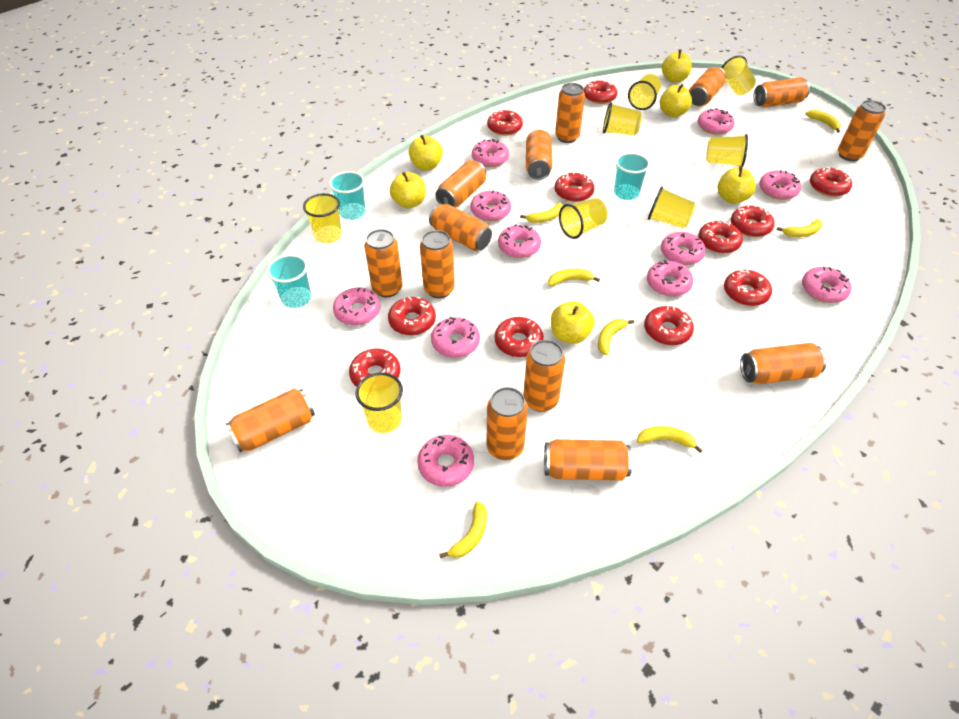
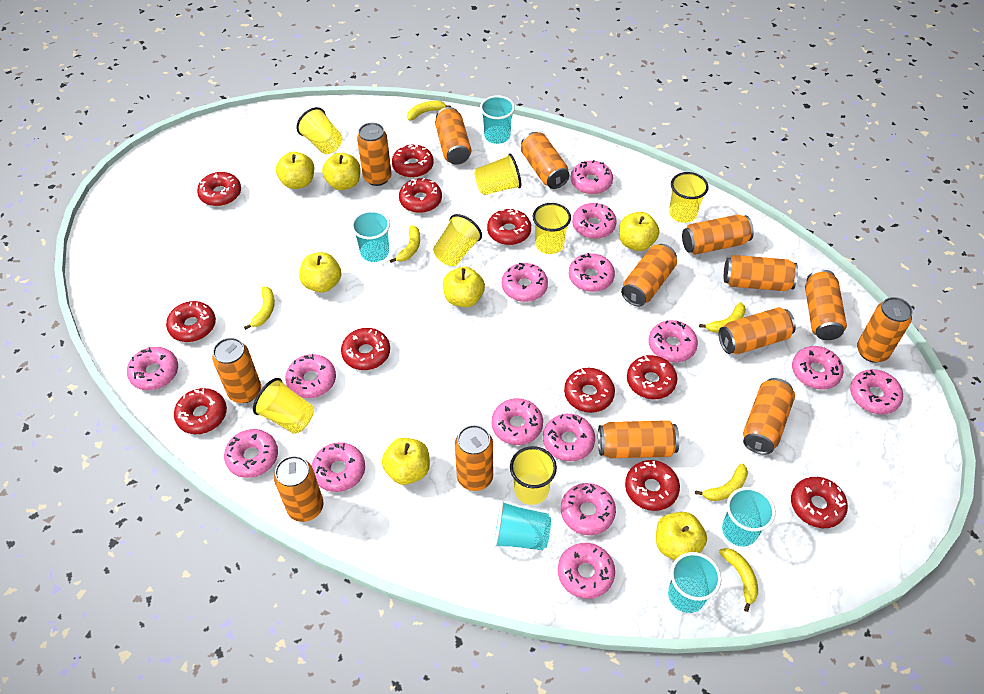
pink donut: [333,288,381,325] [417,435,474,487] [431,317,480,358] [470,191,511,221] [472,139,509,167] [498,224,541,258] [647,260,693,296] [661,232,706,265] [698,108,735,135] [759,170,801,200] [802,267,851,303] = 11 -> [127,347,178,390] [224,429,278,478] [285,354,336,398] [312,442,365,492] [491,398,543,445] [502,263,548,302] [543,414,595,461] [558,543,615,599] [561,483,616,535] [569,253,615,292] [571,160,613,194] [572,203,617,239] [649,320,698,362] [792,346,844,390] [850,369,903,414] = 15
turquoise cup: [267,254,311,308] [329,171,365,220] [614,152,650,200] = 3 -> [351,210,390,262] [480,95,515,144] [493,500,551,550] [668,552,721,613] [722,487,776,547] = 5
yellow apple: [390,172,426,208] [409,135,443,170] [551,301,595,344] [660,84,692,117] [662,50,692,83] [718,166,756,204] = 6 -> [276,152,314,189] [299,252,341,293] [322,153,360,190] [382,438,430,485] [443,267,485,307] [619,212,659,251] [656,512,707,560] = 7
yellow banana: [439,501,487,558] [520,203,563,223] [548,269,600,286] [598,319,634,355] [637,426,703,453] [777,219,822,237] [806,110,841,133] = 7 -> [244,286,275,330] [390,225,420,263] [407,101,451,121] [695,463,748,501] [699,302,746,333] [719,548,758,612] = 6
yellow cup: [303,193,342,243] [356,372,403,433] [559,198,608,239] [603,102,642,136] [628,74,661,110] [648,186,696,229] [706,134,748,166] [721,55,756,95] = 8 -> [253,378,314,434] [296,107,343,154] [433,214,482,266] [474,153,521,195] [510,446,557,505] [533,203,571,254] [669,172,709,223] = 7

